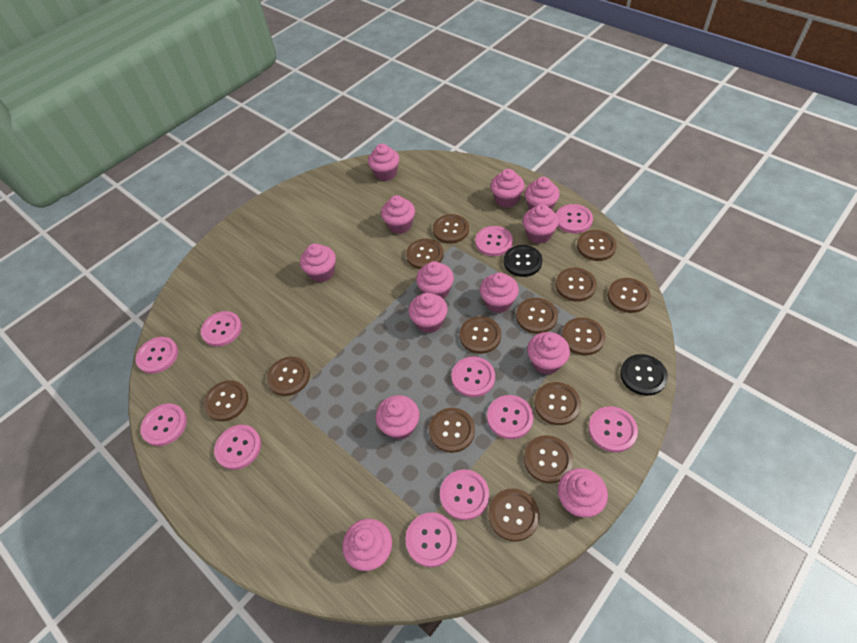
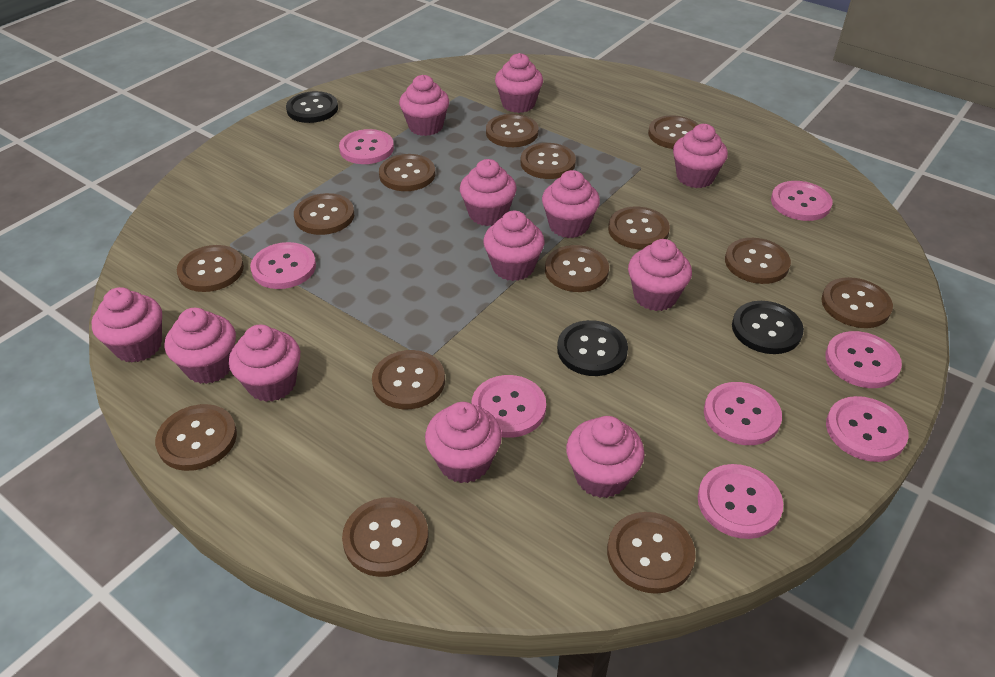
black button: [504,245,542,277] [620,354,668,396] = 2 -> [286,91,338,123] [557,320,628,376] [732,301,804,354] = 3
pink button: [136,337,178,374] [140,403,187,446] [201,311,242,347] [214,425,261,470] [405,512,457,567] [440,469,489,520] [451,356,495,397] [475,226,513,256] [487,395,533,439] [556,204,593,234] [588,406,638,452] = 11 -> [250,242,316,289] [339,129,394,164] [471,375,546,438] [698,464,783,539] [704,382,782,445] [771,181,833,221] [825,331,902,388] [826,396,909,462] = 8
pink cupcake: [300,243,336,282] [342,519,392,571] [368,144,399,181] [376,395,420,440] [381,195,415,234] [408,293,448,333] [416,261,454,299] [480,273,519,313] [491,169,525,208] [523,204,559,244] [525,177,560,210] [527,332,570,375] [558,468,608,517] = 13 -> [92,287,162,362] [165,308,236,384] [229,325,300,402] [399,75,449,136] [425,402,502,483] [460,159,517,226] [483,211,545,281] [495,53,543,113] [542,170,600,238] [566,416,645,498] [628,239,692,311] [673,124,728,188] = 12

